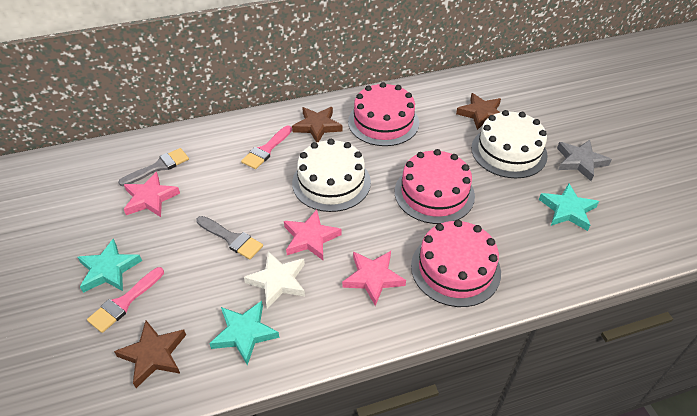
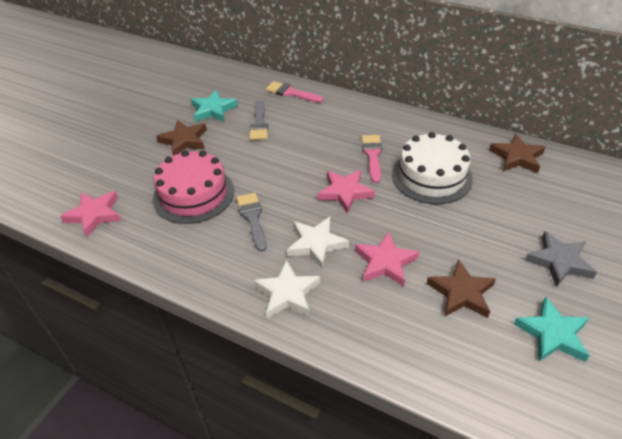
pink cake: [348,82,419,146] [395,149,475,224] [411,220,501,307] = 3 -> [153,150,234,224] = 1
turquoise star: [78,238,142,293] [209,301,279,365] [539,183,599,231] = 3 -> [191,90,238,122] [514,296,590,362] = 2
white cake: [292,139,371,212] [471,110,548,178] = 2 -> [392,132,473,204] = 1
white star: [244,251,305,308] = 1 -> [254,260,320,318] [287,217,349,269] = 2

